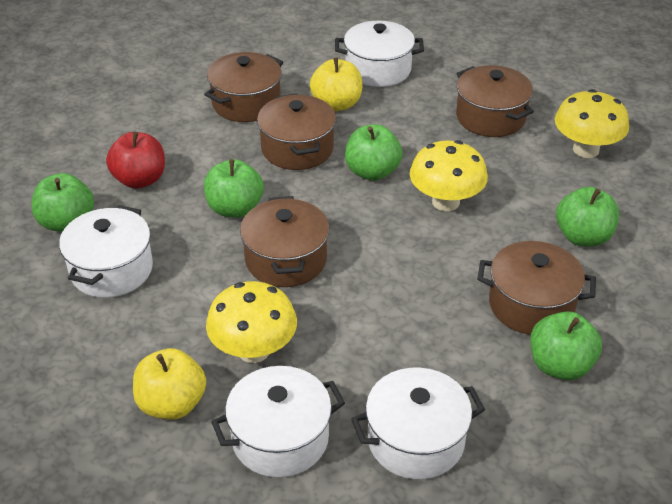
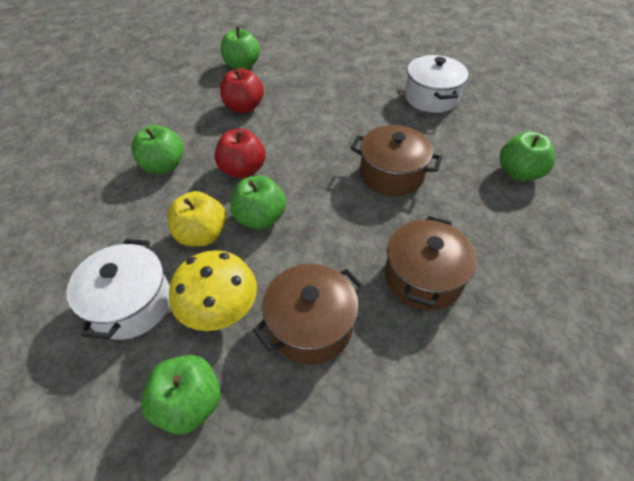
brown pot: [204,52,283,122] [240,196,329,287] [257,93,336,170] [456,65,534,137] [477,241,596,335] = 5 -> [253,264,364,364] [350,125,442,196] [385,216,477,310] = 3
red apple: [106,132,165,189] = 1 -> [215,129,266,178] [220,68,264,113] = 2
white pot: [59,205,153,298] [211,366,345,478] [335,21,424,87] [351,368,485,479] = 4 -> [66,239,170,340] [405,55,468,113] = 2
yellow apple: [133,348,206,420] [310,58,362,111] = 2 -> [167,191,226,246] = 1
yellow mushroom: [206,281,297,363] [410,140,488,211] [555,89,629,158] = 3 -> [169,250,257,331] = 1

